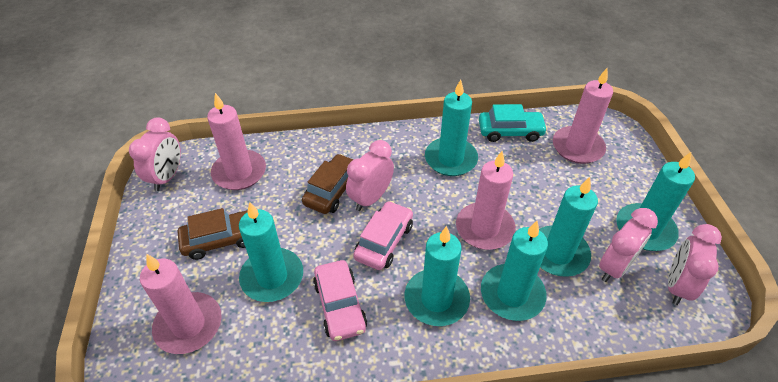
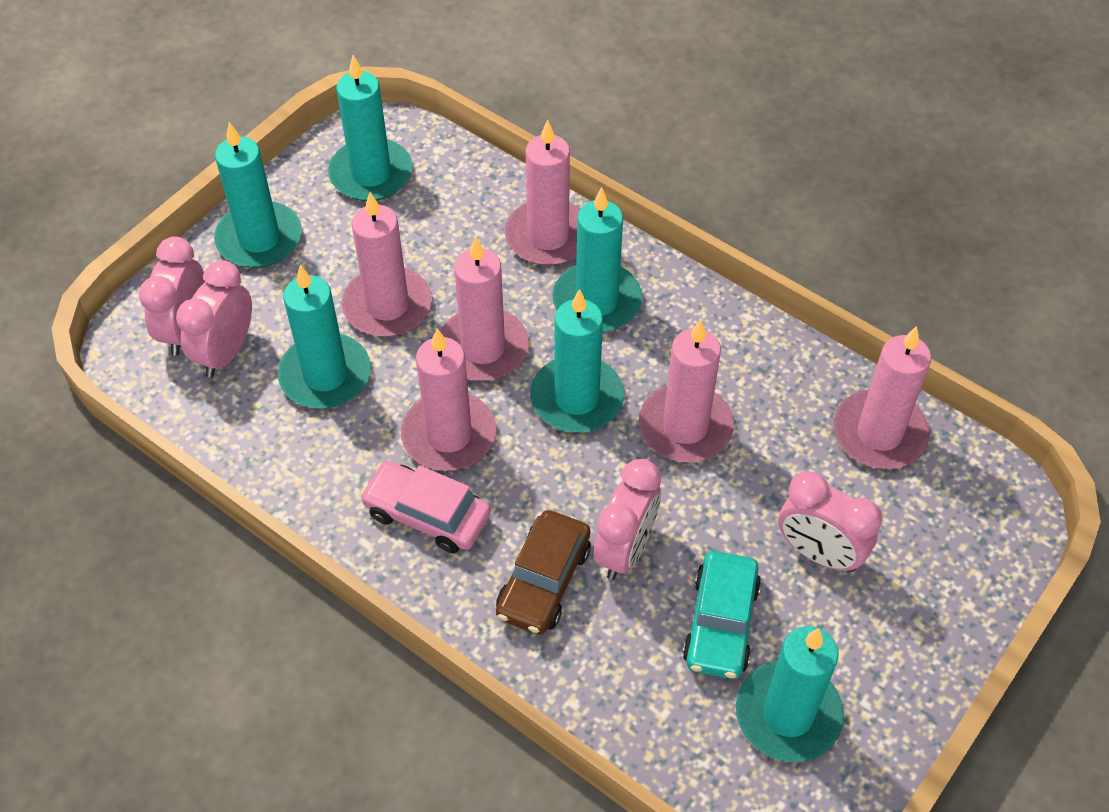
brown car: [178,208,248,260] [302,154,353,214] = 2 -> [496,510,591,635] = 1
pink candle: [140,254,222,354] [207,93,266,190] [456,151,516,250] [553,68,613,164] = 4 -> [342,192,432,337] [401,328,496,471] [440,236,529,381] [505,119,580,266] [639,319,734,462] [833,326,931,469] = 6
pink car: [313,260,367,341] [353,201,413,270] = 2 -> [360,461,491,553] = 1

